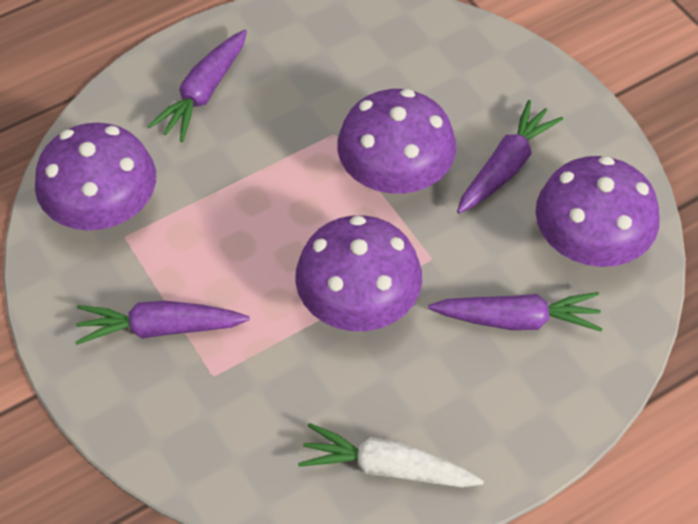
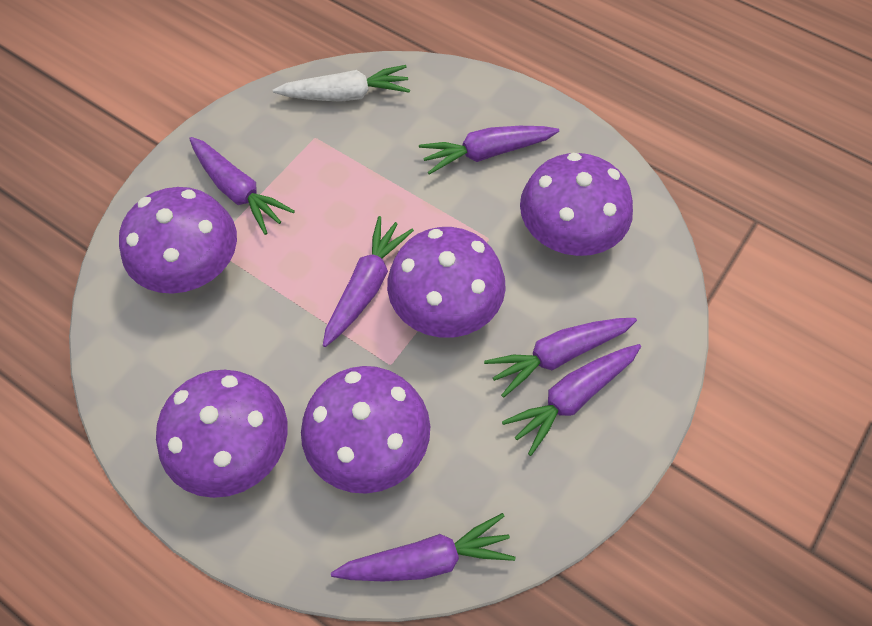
purple carrot: [75,301,250,345] [148,30,247,142] [428,292,602,332] [457,100,563,214] = 4 -> [189,137,295,235] [323,216,414,347] [331,513,515,581] [419,126,559,175] [484,318,637,398] [502,344,641,456] = 6
purple mushroom: [35,123,156,230] [295,215,422,331] [337,89,456,194] [535,156,660,267] = 4 -> [119,187,237,294] [156,370,288,498] [301,366,430,494] [387,227,506,338] [520,153,633,256] = 5

